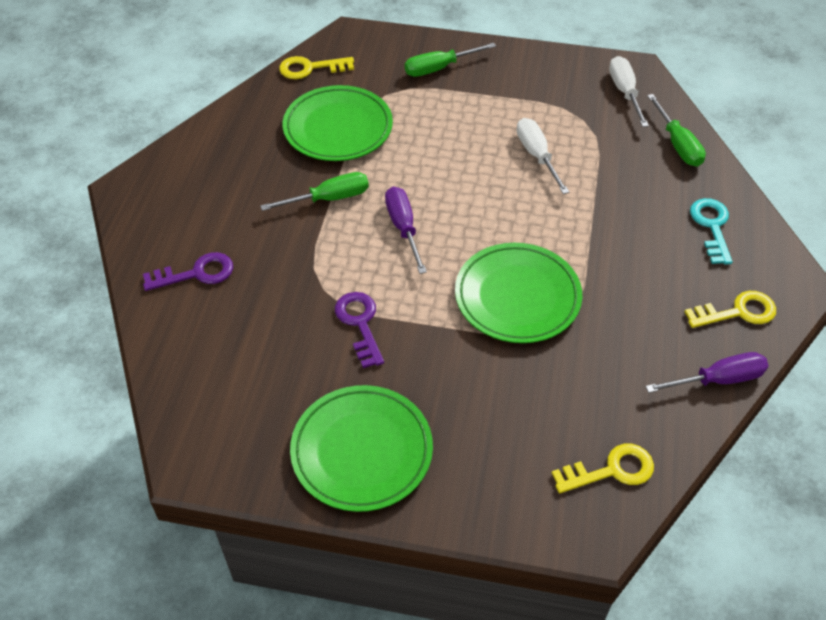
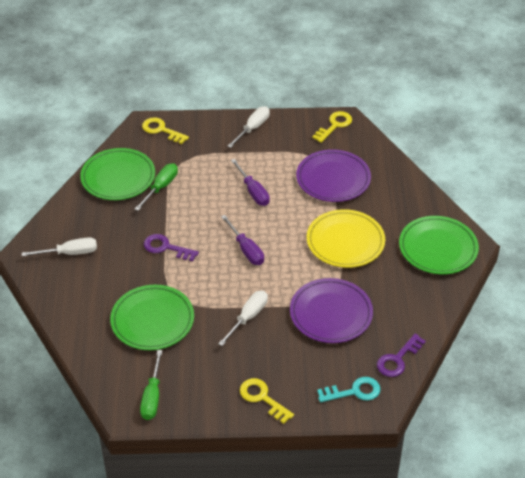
green screwdriver: [260,172,369,211] [405,43,496,77] [647,94,706,167] = 3 -> [135,163,178,211] [140,350,163,420] = 2
purple plate: none = 0 -> [290,278,373,343] [296,149,371,202] = 2
white screwdriver: [517,118,569,194] [609,56,649,127] = 2 -> [22,237,97,256] [218,291,268,346] [228,106,270,148] = 3
yellow plate: none = 0 -> [307,209,385,268] = 1

